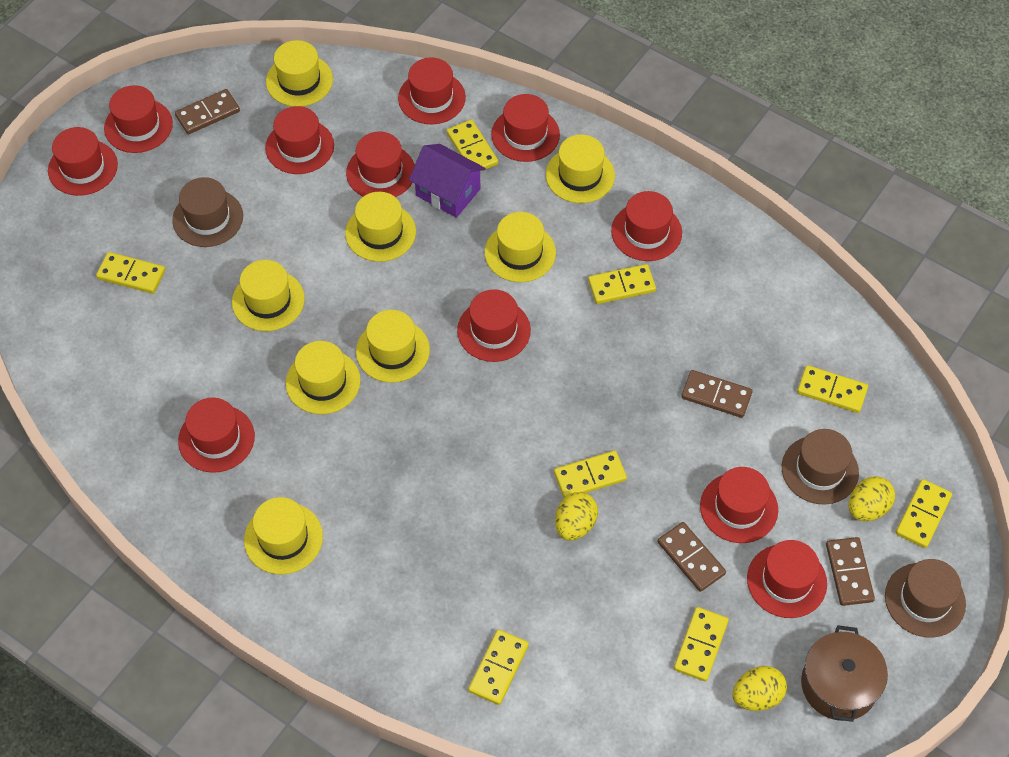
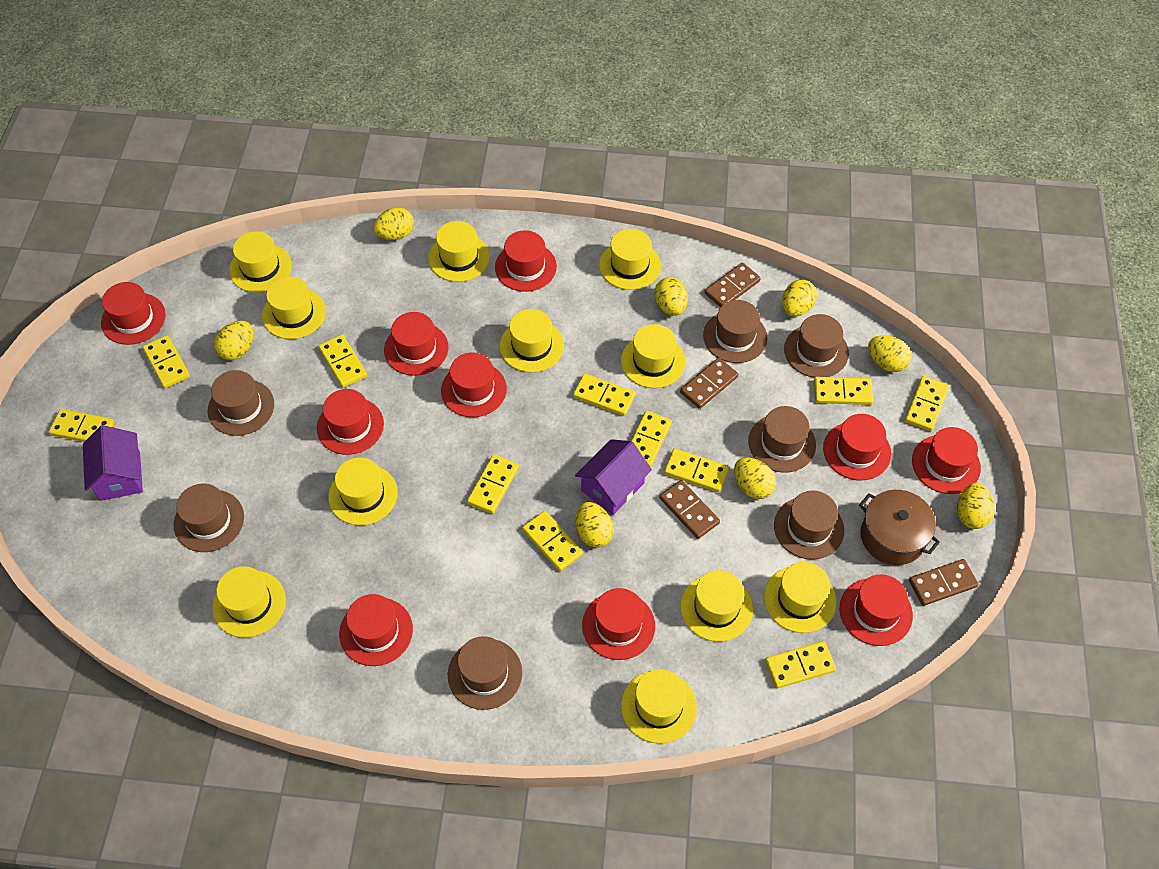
brown hat: [172,177,243,247] [782,429,859,505] [885,559,966,637] = 3 -> [174,484,244,552] [208,370,274,436] [448,636,522,710] [703,300,767,363] [748,406,816,473] [774,491,844,560] [784,314,849,378] = 7
purple house: [409,144,486,218] = 1 -> [83,425,143,501] [575,439,652,515] = 2
red hat: [48,127,118,196] [104,85,173,153] [178,398,255,473] [265,106,334,174] [346,132,415,197] [398,57,466,124] [457,289,531,362] [491,94,560,162] [611,191,682,261] [700,467,778,543] [747,540,827,618] = 11 -> [101,282,166,345] [317,389,384,455] [339,594,413,666] [384,312,448,376] [441,353,507,417] [495,230,557,292] [582,588,655,660] [823,414,891,480] [840,575,913,646] [912,427,981,494] = 10
yellow domino: [96,252,165,294] [446,119,498,172] [468,629,529,705] [554,450,627,498] [588,264,656,304] [674,607,729,682] [797,365,868,413] [896,479,952,548] = 8 -> [49,409,115,442] [143,335,190,388] [318,335,367,388] [467,455,519,514] [522,511,583,571] [573,373,636,416] [631,411,672,467] [664,448,729,492] [765,641,836,689] [814,377,873,405] [905,376,949,431] = 11
yellow egg: [555,492,598,541] [733,666,787,711] [849,476,895,521] = 3 -> [214,321,254,360] [373,207,414,240] [575,502,614,548] [654,277,688,316] [734,457,776,499] [782,279,817,317] [868,335,911,372] [957,483,995,529] = 8
yellow hat: [232,260,305,331] [244,497,323,574] [266,40,333,107] [286,341,361,414] [345,192,416,262] [356,310,430,383] [485,212,556,282] [546,135,615,203] = 8 -> [213,566,286,638] [229,231,292,293] [262,277,326,339] [328,457,398,526] [428,221,490,282] [500,309,564,373] [599,229,661,290] [621,324,686,388] [621,669,697,744] [680,570,753,642] [764,562,837,633] = 11

